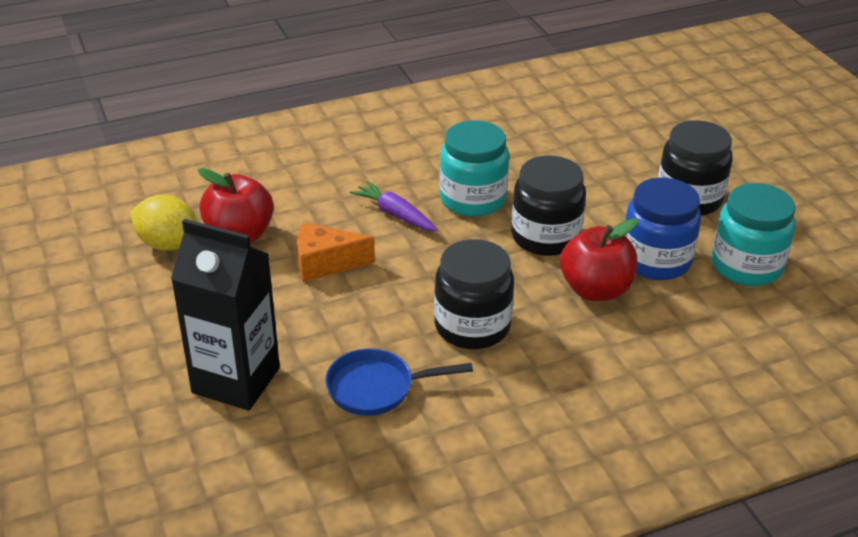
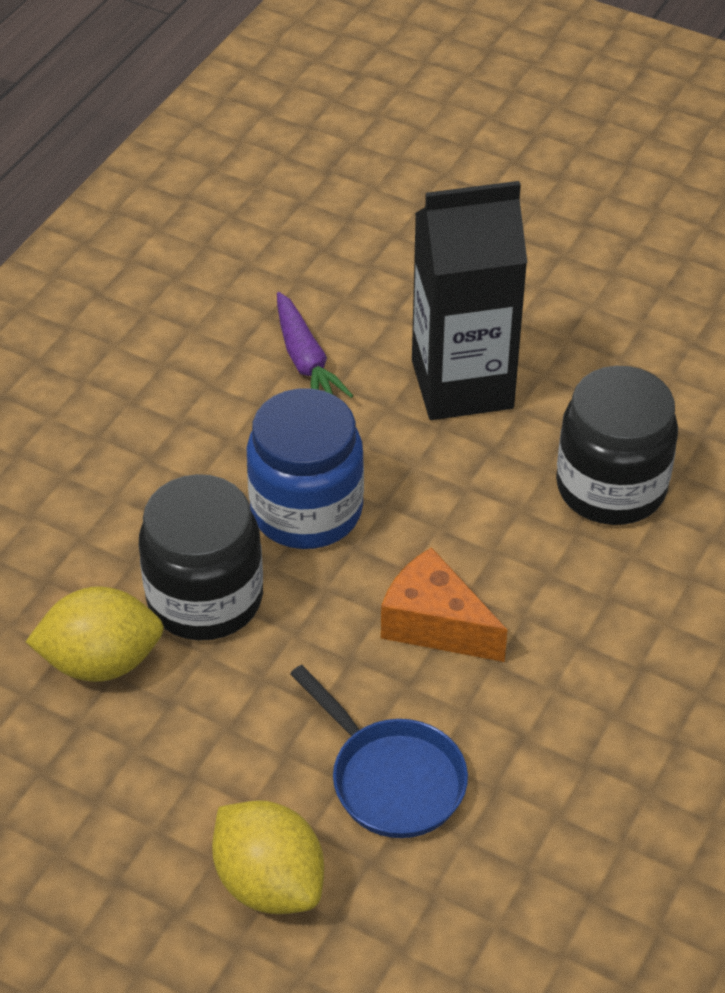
black jar: [434,239,514,349] [511,155,586,256] [658,120,733,216] = 3 -> [139,474,263,641] [556,366,678,525] = 2
red apple: [198,168,274,243] [560,218,638,301] = 2 -> none = 0
turquoise jar: [439,120,509,217] [711,183,796,286] = 2 -> none = 0
yellow lemon: [130,195,197,251] = 1 -> [26,586,164,682] [212,800,324,914] = 2

